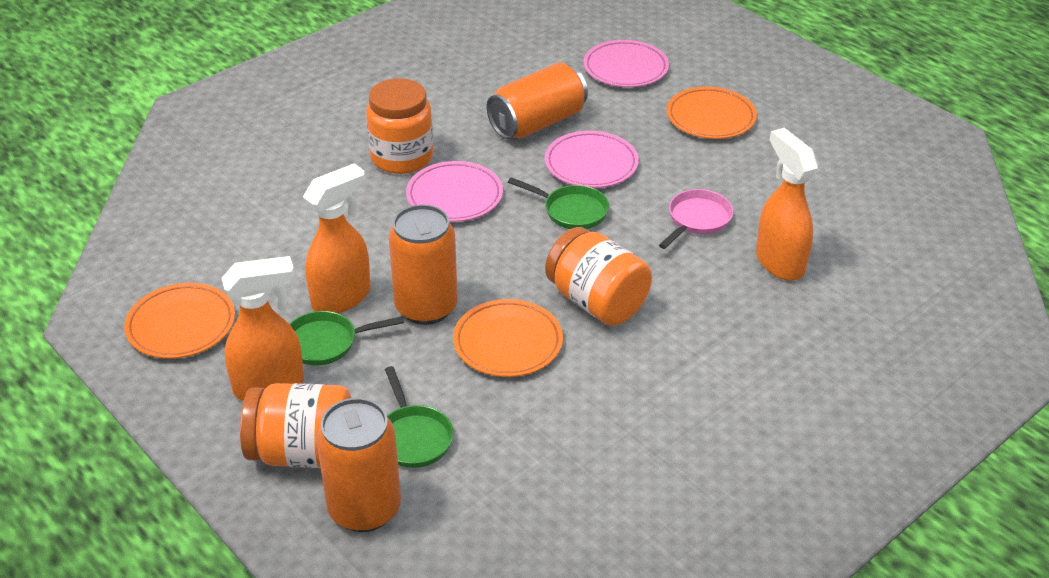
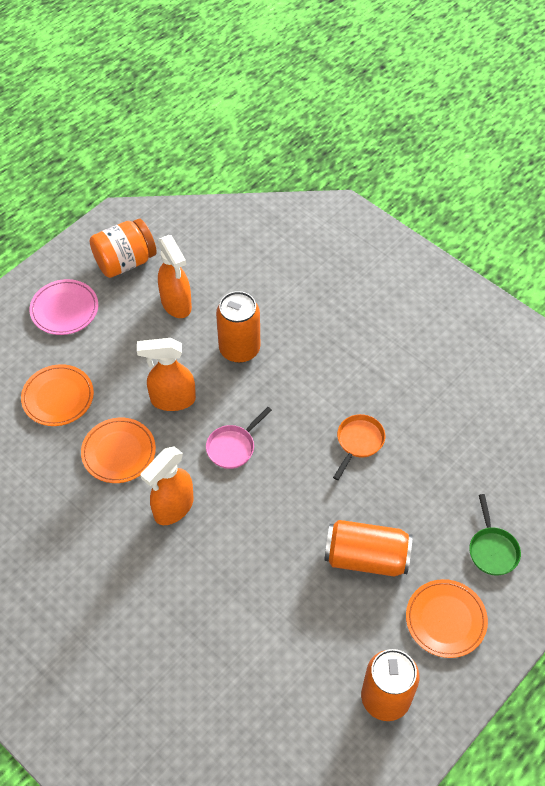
green pan: [290,311,404,366] [385,366,454,468] [508,177,609,229] = 3 -> [469,494,521,576] = 1
orange jar: [240,383,351,468] [366,78,433,174] [545,227,652,326] = 3 -> [90,219,157,278] = 1
orange pan: none = 0 -> [333,414,385,480] = 1
pink plate: [406,161,503,222] [545,131,639,188] [584,40,669,87] = 3 -> [29,279,98,335] = 1

